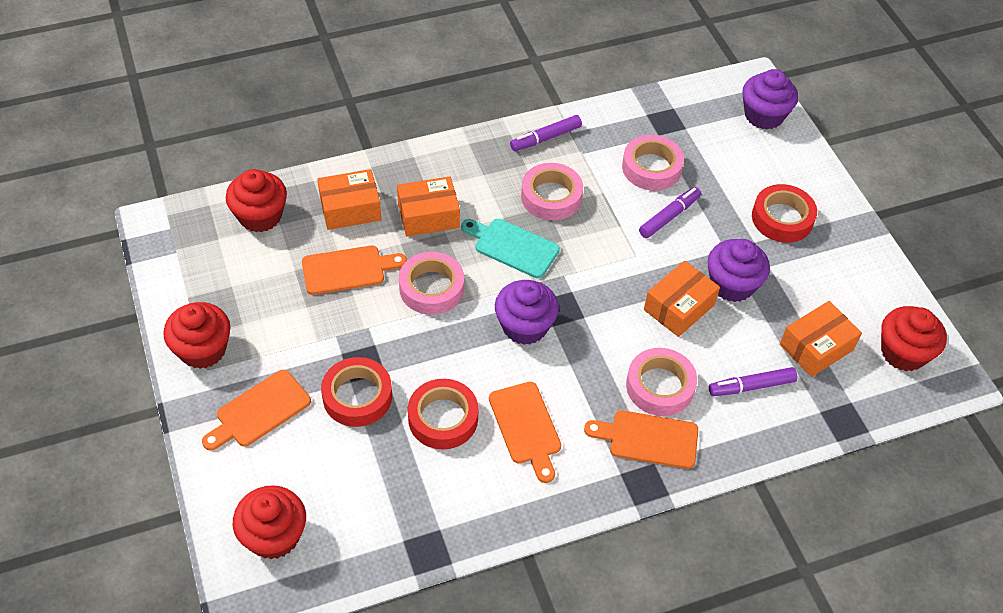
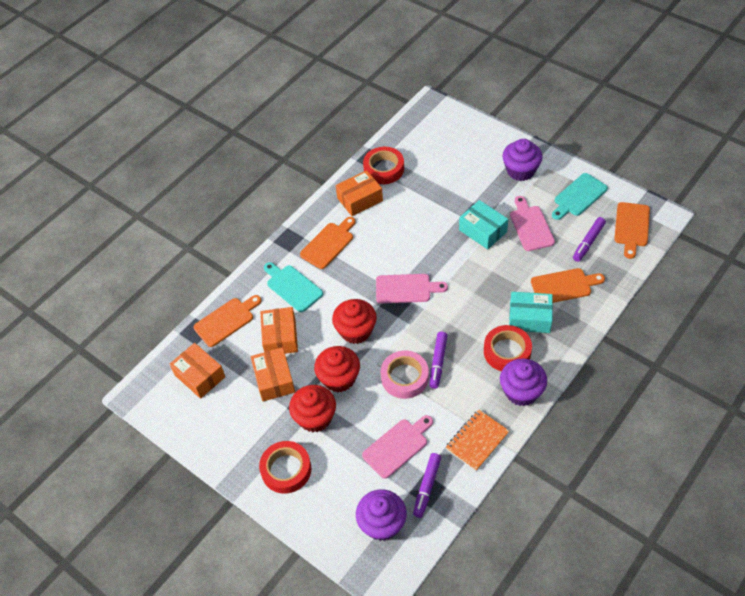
orange notebook: none = 0 -> [445,410,509,471] = 1
pink cutting board: none = 0 -> [362,415,433,479] [376,274,448,304] [510,196,555,251] = 3
pink tape: [399,252,464,315] [521,163,583,220] [622,135,684,191] [626,348,697,416] = 4 -> [381,351,429,399] = 1
red cupcake: [163,302,231,369] [226,169,287,232] [233,485,306,559] [881,306,947,371] = 4 -> [289,385,336,432] [314,346,360,393] [332,299,377,344] = 3
turquoise box: none = 0 -> [459,200,508,249] [509,292,553,333] = 2
turquoise cutting board: [461,219,560,278] = 1 -> [264,262,323,312] [552,173,608,220] = 2

